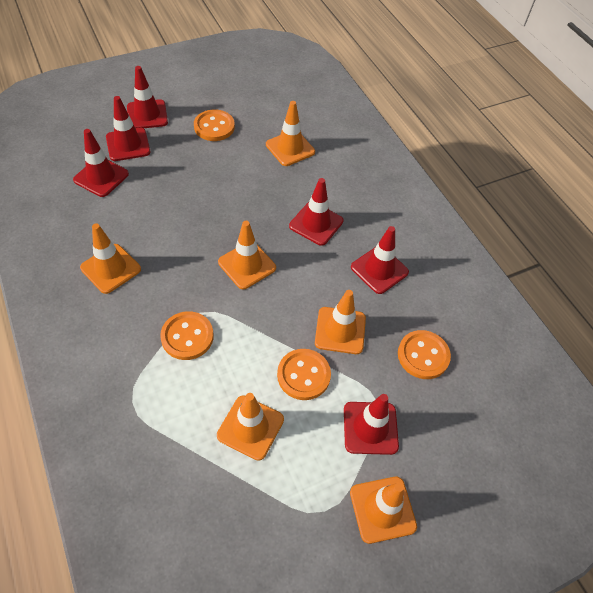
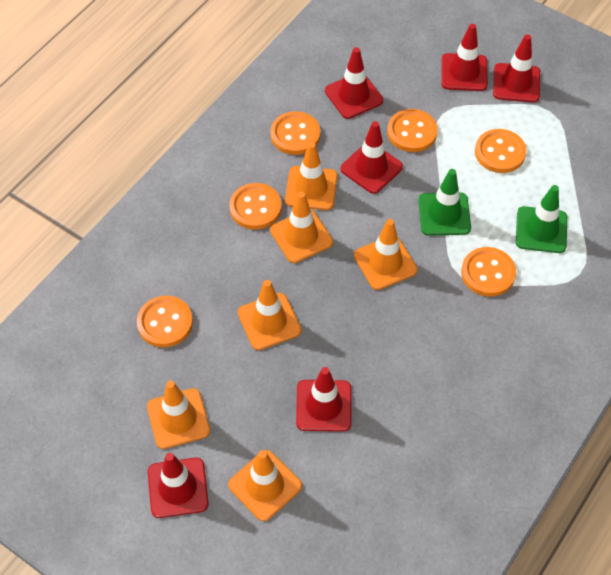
green traffic cone: none = 0 -> [418,169,471,236] [516,185,567,253] = 2
orange button: [160,311,214,360] [194,110,235,141] [277,349,331,400] [398,330,451,379] = 4 -> [137,296,193,347] [229,183,282,229] [270,111,321,155] [387,109,438,152] [461,247,516,297] [475,129,526,173] = 6

